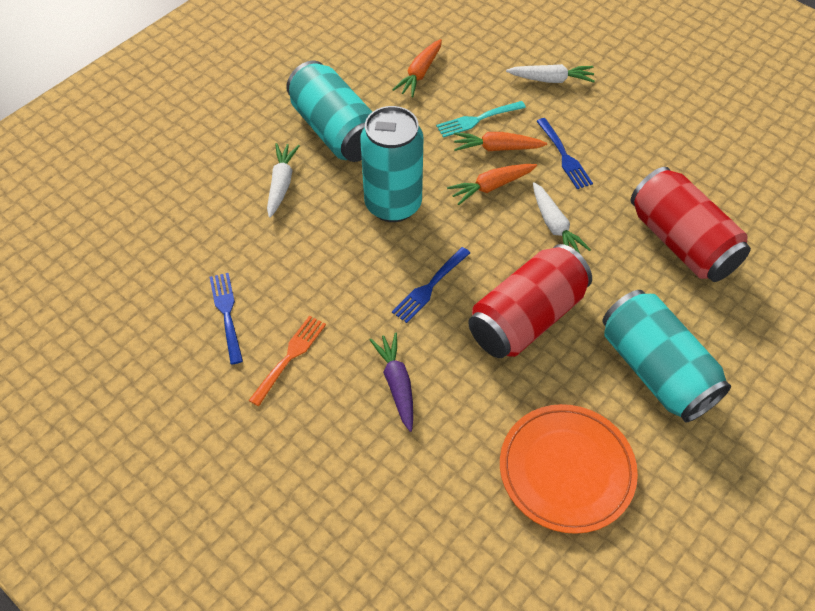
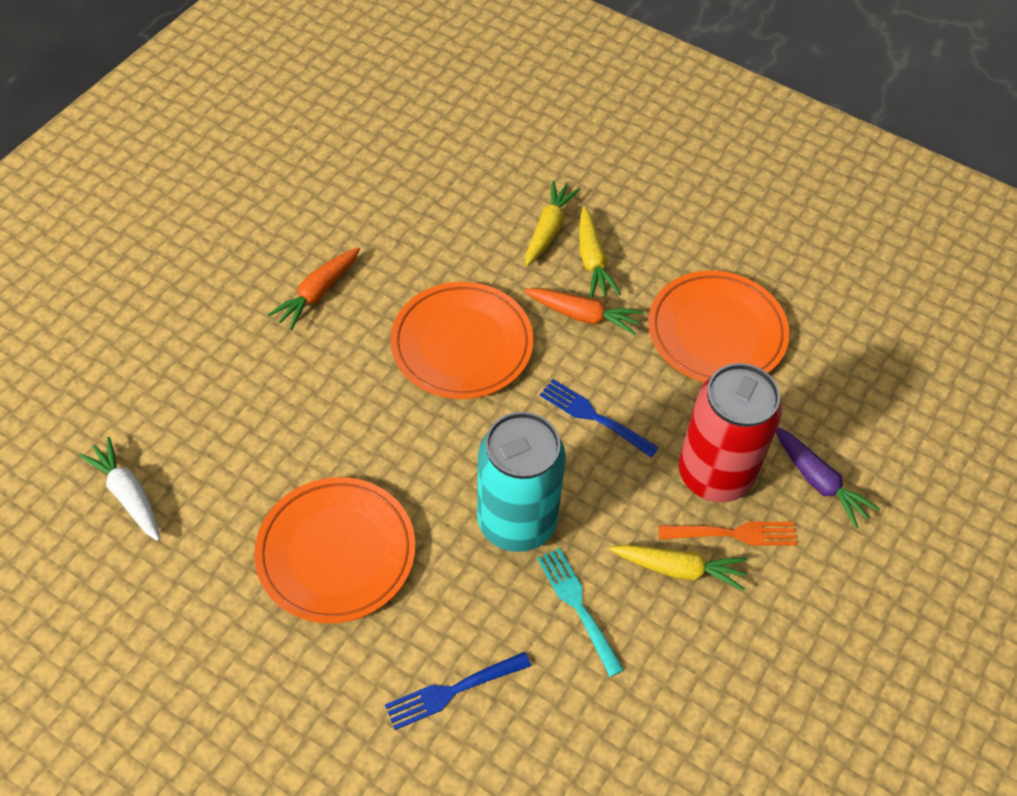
blue fork: [210,273,243,364] [392,247,470,323] [536,118,593,189] = 3 -> [385,652,531,730] [540,379,659,458] = 2
orange carrot: [392,39,442,97] [447,164,537,205] [454,132,547,151] = 3 -> [268,247,360,330] [524,288,643,336] = 2
orange plate: [500,404,638,534] = 1 -> [254,477,416,623] [390,282,533,399] [648,271,790,382] = 3
red can: [468,244,592,358] [631,167,751,282] = 2 -> [679,363,782,502] = 1
turquoise can: [286,61,372,162] [360,106,423,222] [602,290,731,423] = 3 -> [477,412,566,552] = 1
white carrot: [267,143,300,218] [506,64,595,83] [533,182,591,254] = 3 -> [79,437,160,541] = 1
yellow carrot: none = 0 -> [525,181,580,266] [579,206,621,298] [610,545,747,591] = 3

